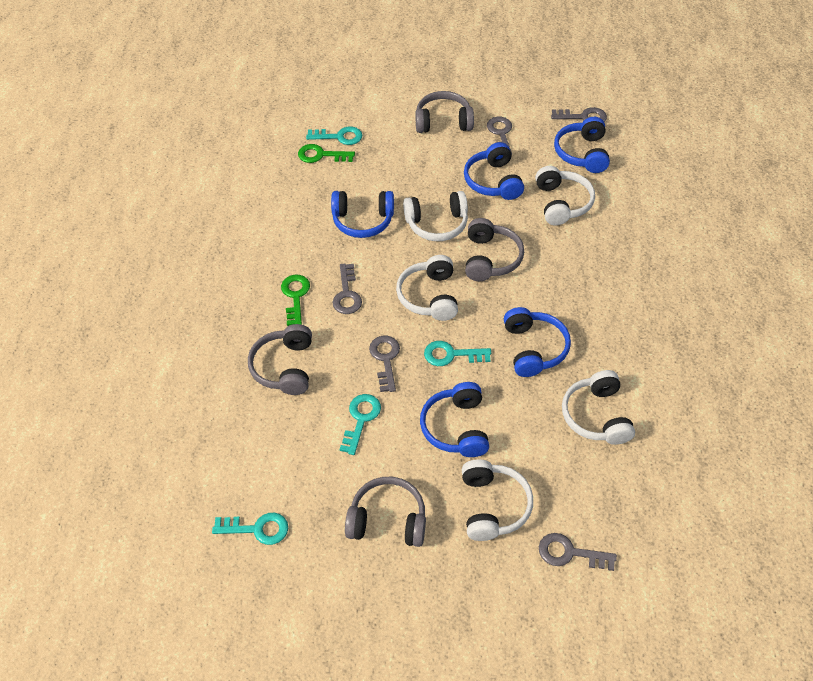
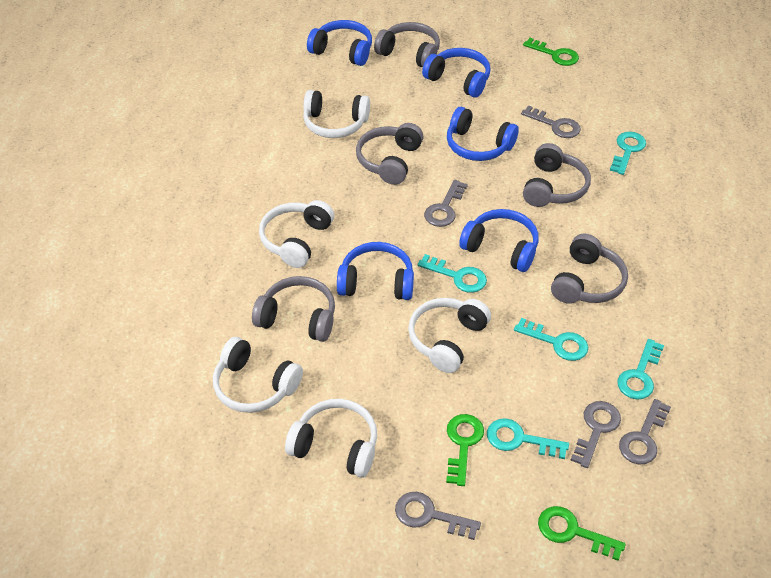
green key: [281,275,310,326] [298,144,355,163] = 2 -> [446,414,484,486] [523,38,579,66] [538,506,626,561] = 3
grey headphones: [248,324,312,395] [345,477,426,547] [415,91,474,133] [465,218,524,281] = 4 -> [252,276,335,342] [356,123,424,185] [374,22,440,67] [523,143,591,207] [551,234,628,304] = 5
turquoise key: [212,513,288,545] [306,126,362,145] [340,394,381,455] [424,341,491,366] = 4 -> [417,254,487,293] [487,418,569,459] [514,318,588,361] [610,132,646,175] [617,339,664,399] = 5

